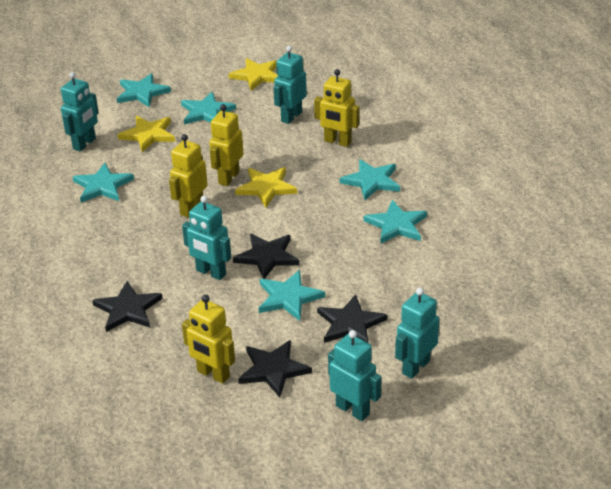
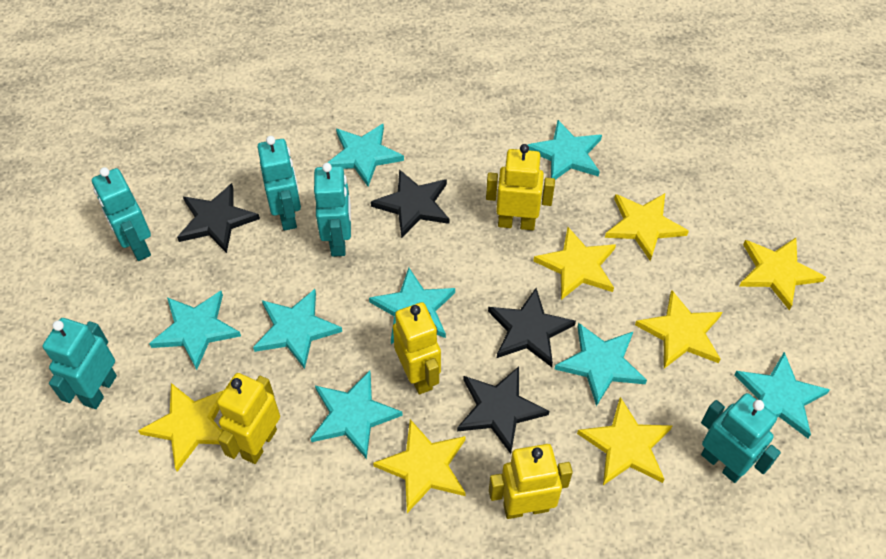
turquoise star: [73,163,134,203] [117,73,171,107] [181,92,236,124] [259,270,325,321] [340,159,400,200] [363,200,427,244] = 6 -> [149,291,241,370] [253,289,342,369] [311,370,403,459] [327,123,404,186] [369,268,455,344] [528,120,602,180] [555,323,647,406] [734,352,830,438] = 8
yellow star: [117,116,175,152] [229,58,278,91] [235,167,297,207] = 3 -> [138,383,224,472] [373,419,466,513] [534,227,616,300] [577,397,673,485] [605,193,689,261] [635,290,723,369] [739,238,826,310] = 7

